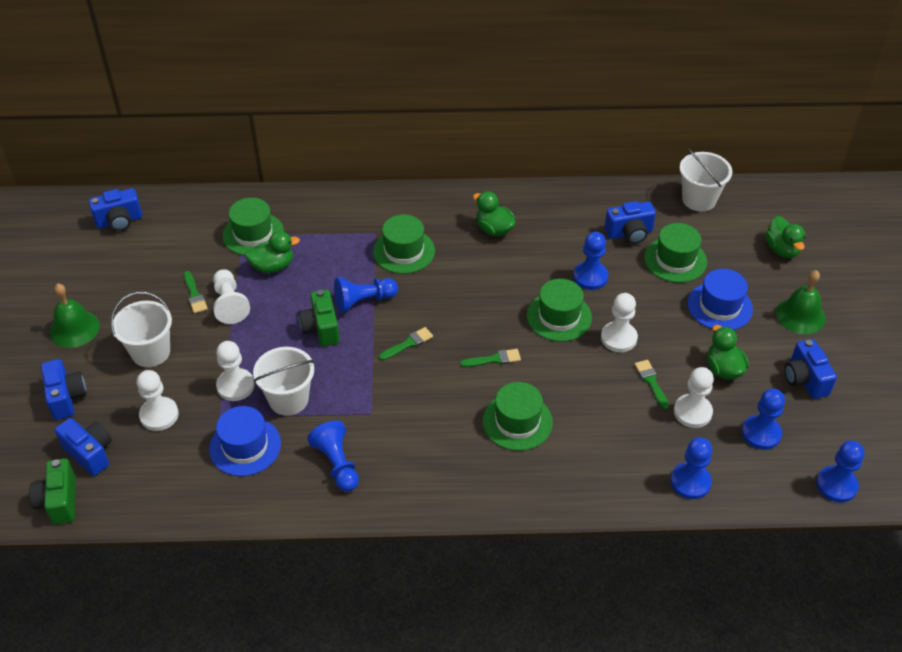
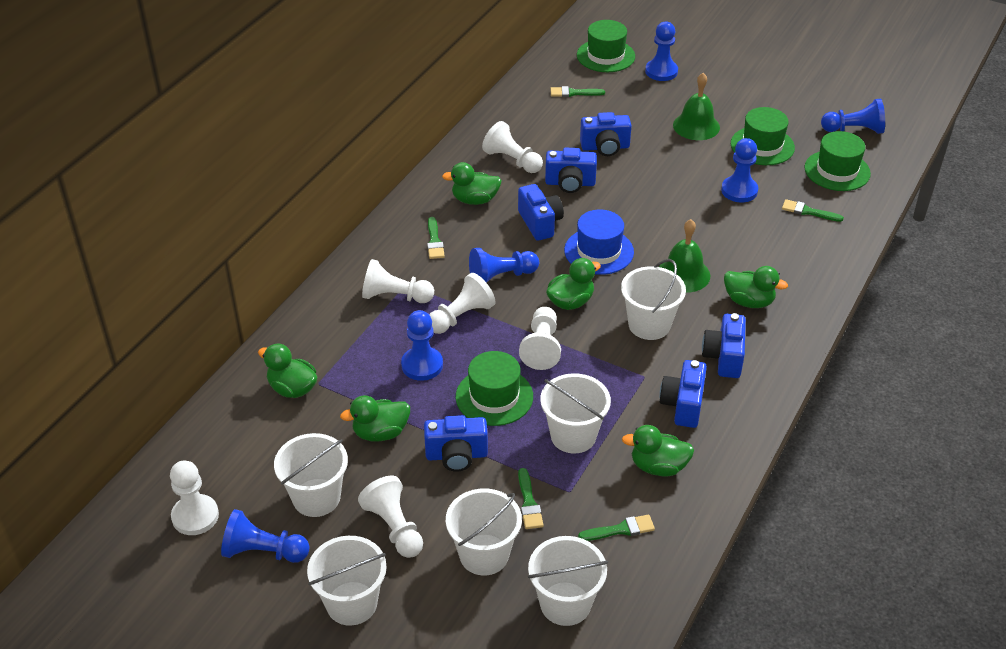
blue camera: [41,359,87,420] [55,418,112,476] [89,188,142,231] [605,201,656,244] [784,339,837,399] = 5 -> [424,415,488,472] [518,184,564,241] [545,148,597,193] [580,112,632,156] [659,360,707,428] [702,313,746,378] = 6
blue hat: [209,406,281,476] [687,269,753,330] = 2 -> [564,210,634,275] = 1
green brush: [184,271,208,313] [379,327,433,361] [460,349,521,367] [635,360,669,410] = 4 -> [427,217,445,259] [518,468,544,529] [550,86,605,97] [578,515,655,541] [782,199,844,222] = 5
green camera: [29,458,76,525] [299,289,340,347] = 2 -> none = 0
green duck: [246,231,300,273] [473,191,516,236] [707,325,749,379] [765,216,806,258] = 4 -> [258,344,317,398] [340,395,410,442] [442,162,502,205] [546,258,601,310] [622,425,694,476] [724,266,788,308] = 6
green hat: [222,198,284,256] [373,215,435,274] [482,382,553,451] [527,279,592,342] [644,223,707,283] = 5 -> [456,351,533,426] [577,20,635,72] [731,107,795,165] [804,131,871,191] = 4
white bucket: [111,292,172,367] [253,347,314,416] [680,149,732,211] = 3 -> [274,433,348,517] [307,536,387,626] [446,488,522,575] [528,536,608,626] [540,373,611,454] [621,259,686,340] = 6
white pawn: [137,370,179,431] [213,269,250,324] [216,341,255,401] [601,293,638,352] [674,367,714,428] = 5 -> [170,461,219,535] [358,476,423,558] [362,259,434,303] [429,273,496,334] [482,121,543,173] [519,307,561,370] = 6

